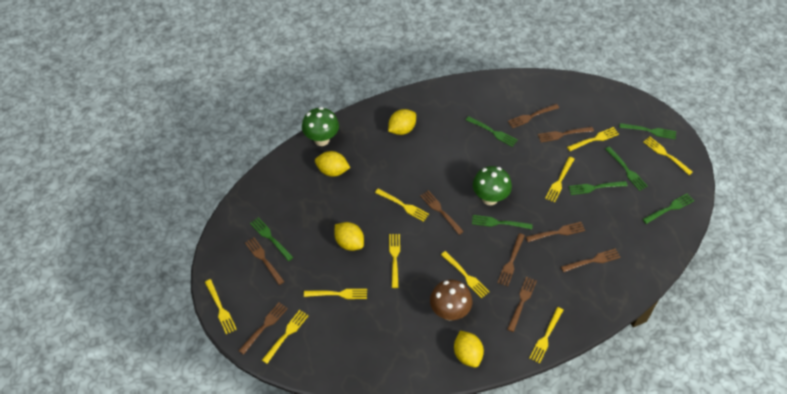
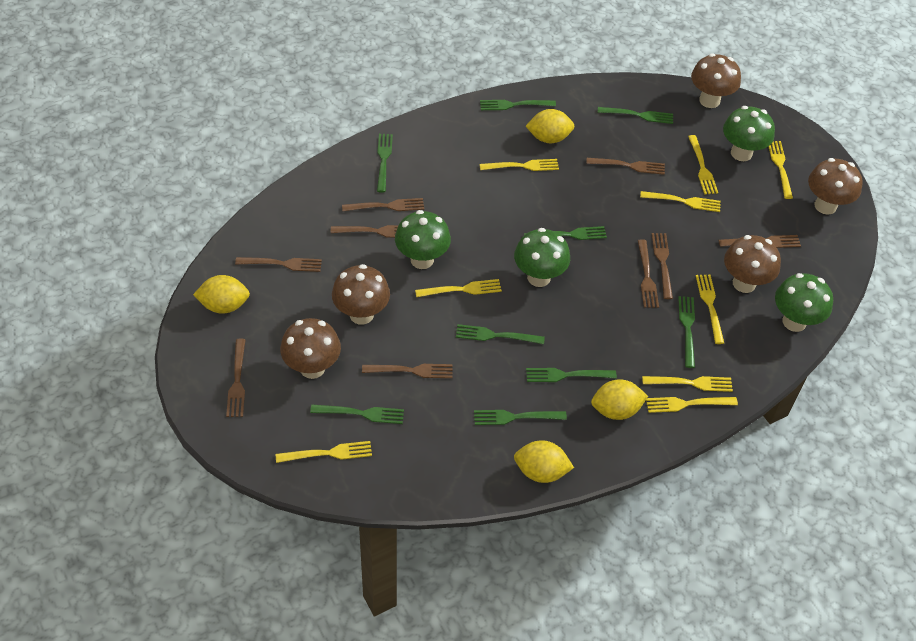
brown mushroom: [430,280,472,320] = 1 -> [280,318,341,379] [332,264,390,325] [691,54,741,108] [724,235,781,293] [808,158,863,215] = 5
green fork: [250,217,293,261] [466,116,518,147] [472,215,533,229] [568,181,627,195] [605,147,648,191] [619,123,676,139] [643,193,694,224] = 7 -> [310,405,404,424] [377,134,393,193] [456,324,545,344] [474,410,567,425] [480,100,556,110] [524,226,607,240] [526,368,617,382] [598,107,673,124] [678,296,695,368] = 9
green mushroom: [302,107,339,146] [473,166,512,205] = 2 -> [395,210,451,269] [514,228,570,287] [723,106,775,161] [775,273,833,332] = 4
yellow fork: [205,279,237,334] [262,310,309,364] [304,289,367,299] [375,189,429,222] [389,234,400,288] [441,251,490,298] [529,307,563,364] [545,157,574,203] [567,127,619,151] [643,137,693,175] = 10 -> [276,441,372,463] [415,279,502,297] [480,159,559,171] [640,191,721,212] [642,376,733,392] [646,397,738,413] [688,135,718,195] [696,275,724,344] [768,141,793,199] = 9

